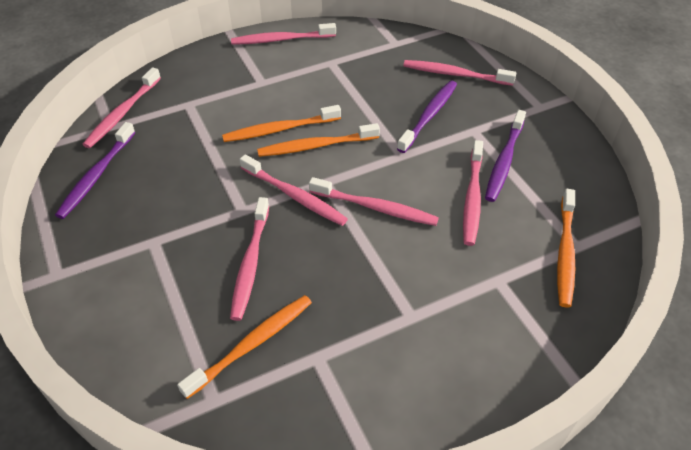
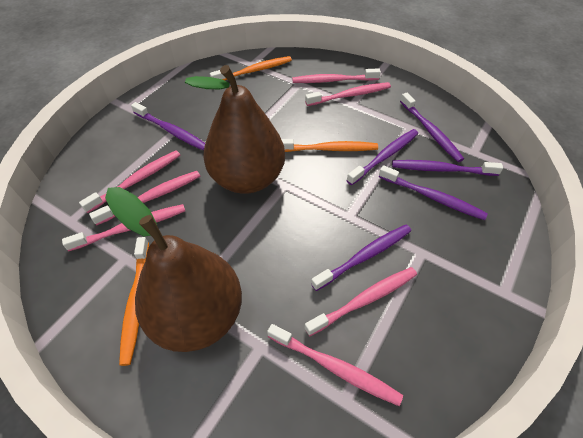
brown pear: none = 0 -> [105,187,242,352] [185,65,285,194] = 2
orange toothbrush: [177,295,312,399] [222,105,341,142] [257,123,380,157] [557,189,575,308] = 4 -> [119,237,149,366] [210,56,292,80] [281,139,378,152] = 3
purple toothbrush: [55,122,135,219] [397,81,457,153] [485,110,526,202] = 3 -> [131,102,205,151] [311,225,411,291] [346,129,418,185] [379,165,488,220] [392,160,503,176] [400,93,464,162] = 6

